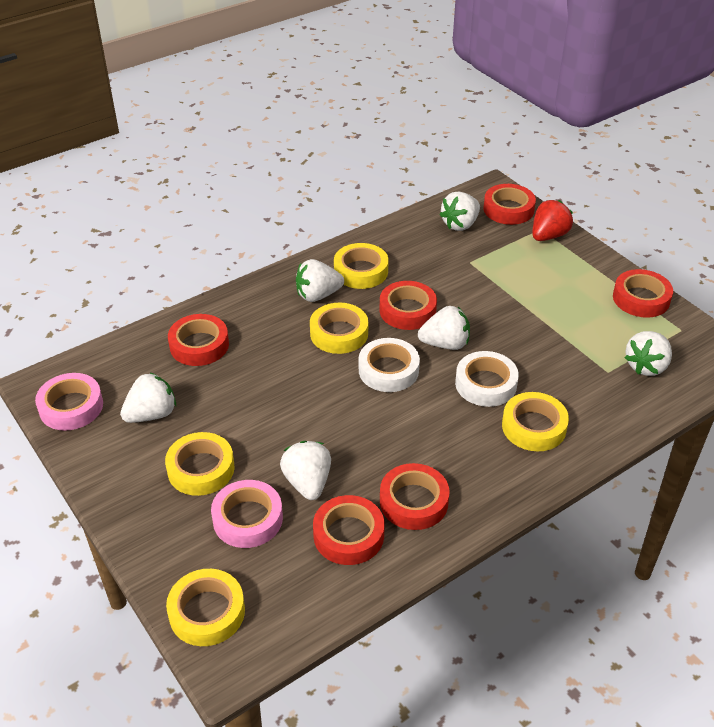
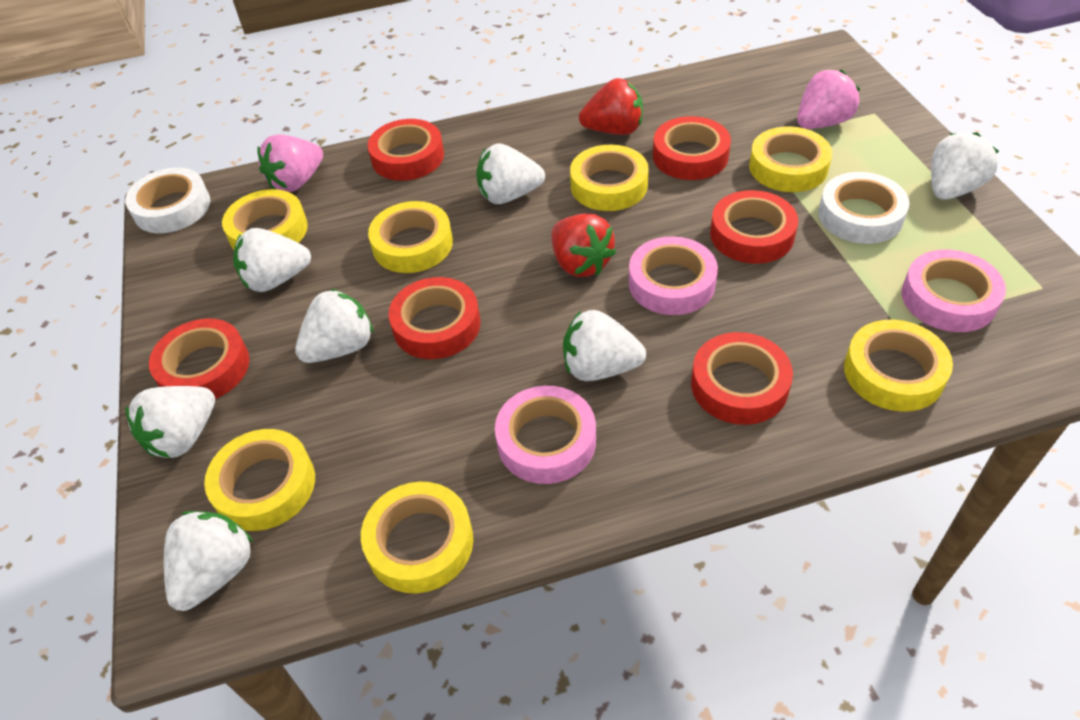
pink strawberry: none = 0 -> [257,135,323,192] [797,70,860,129] = 2
pink tape: [35,373,103,431] [211,480,283,548] = 2 -> [495,386,596,484] [629,236,718,315] [902,249,1006,332] = 3
red strawberry: [532,200,573,241] = 1 -> [551,214,616,277] [579,78,643,135] = 2
white strawberry: [120,372,176,423] [280,441,331,500] [296,259,344,302] [418,306,470,350] [439,192,480,231] [625,331,672,376] = 6 -> [125,386,215,458] [164,511,253,611] [233,228,311,292] [295,289,374,363] [476,143,545,204] [563,310,646,381] [931,132,999,200] = 7
yellow tape: [165,432,235,496] [166,569,245,646] [310,303,368,354] [334,243,388,289] [502,392,569,451] = 5 -> [204,429,315,531] [222,189,308,250] [361,482,473,593] [368,201,453,273] [570,145,649,211] [749,126,832,192] [844,319,953,412] = 7

